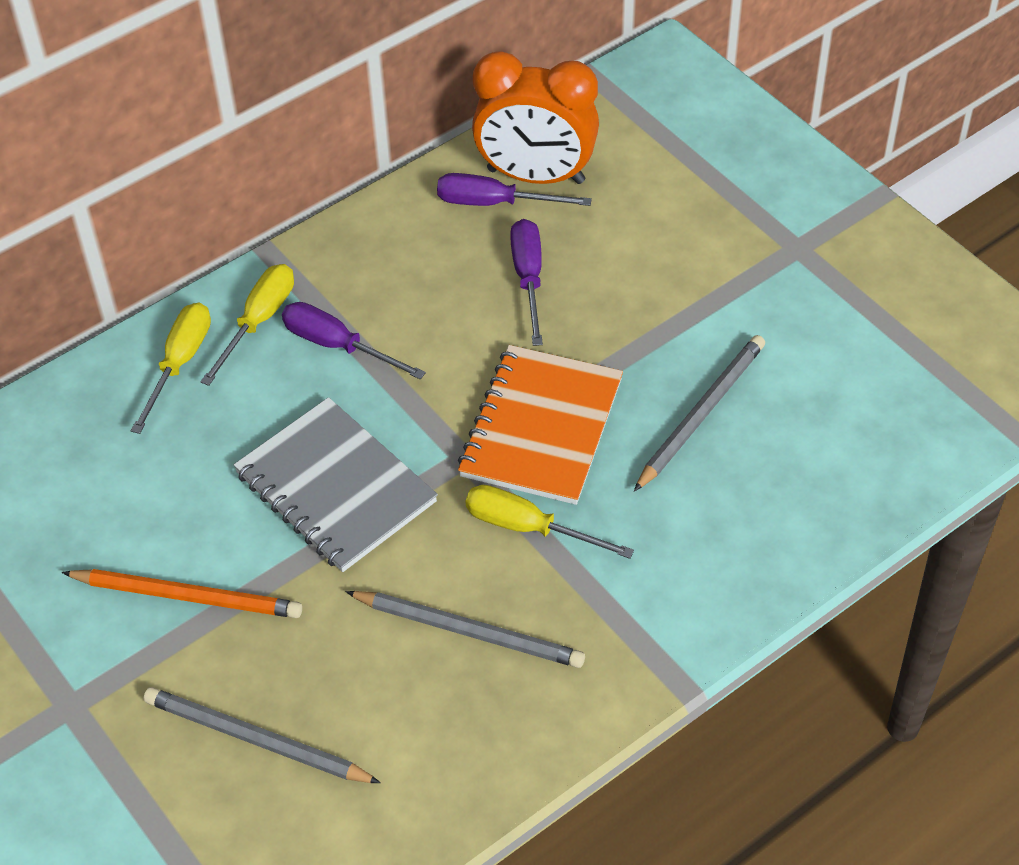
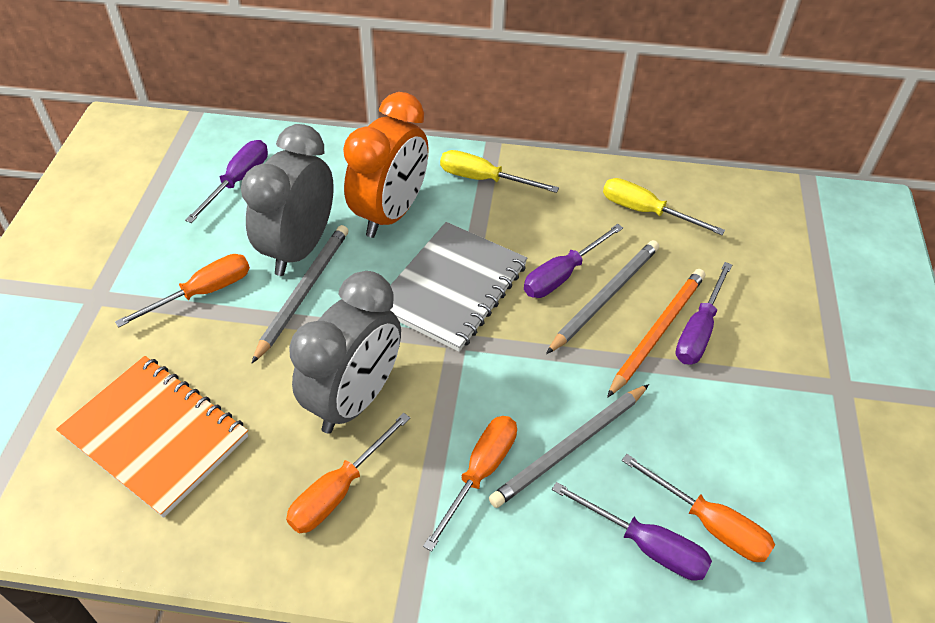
grey clock: none = 0 -> [241,124,334,276] [289,271,401,434] = 2
orange screwdriver: none = 0 -> [115,254,250,327] [286,413,410,533] [423,416,517,552] [622,454,775,562] = 4
purple screwdriver: [282,302,426,380] [437,173,592,206] [510,219,543,346] = 3 -> [185,140,268,223] [524,224,623,298] [552,482,712,581] [675,262,732,365] = 4
yellow screwdriver: [131,303,211,434] [200,264,294,386] [466,485,634,559] = 3 -> [440,150,559,193] [603,178,725,235] = 2

